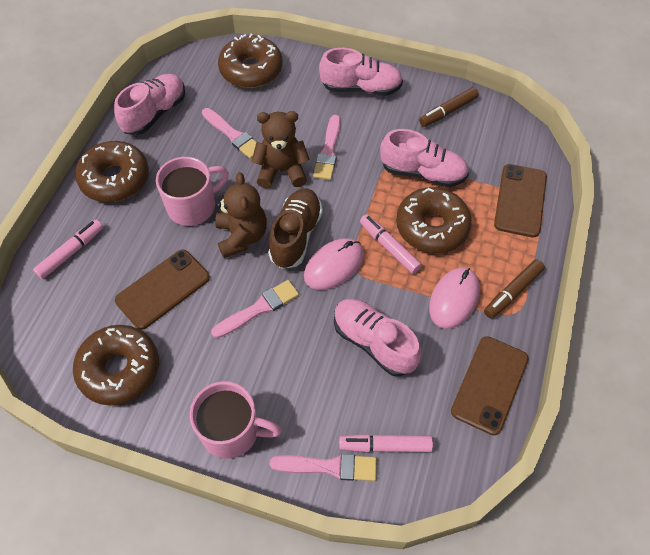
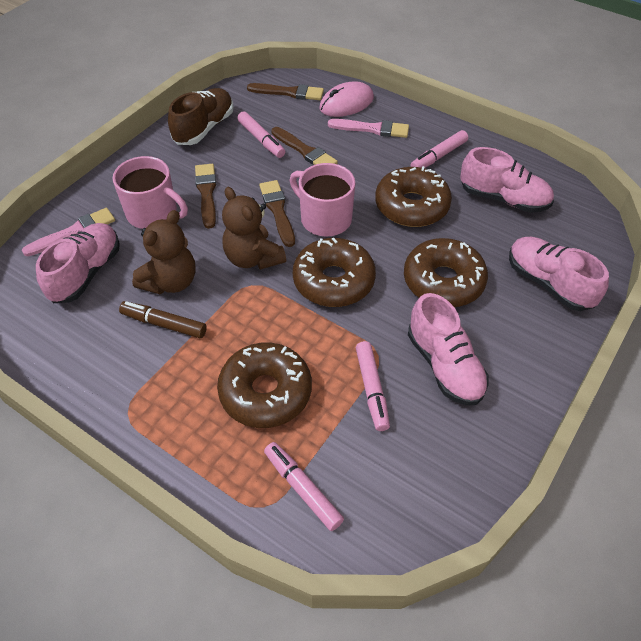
brown brush: none = 0 -> [195,164,216,229] [247,83,324,100] [259,180,295,247] [272,127,338,165] = 4
brown marker: [419,87,479,127] [484,259,545,319] = 2 -> [119,301,207,338] = 1
brown phone: [115,250,210,330] [451,336,529,435] [494,164,547,237] = 3 -> none = 0
pink brush: [202,108,256,159] [211,280,299,338] [269,454,377,481] [313,115,341,180] = 4 -> [22,208,115,256] [328,119,409,138] = 2
pink marker: [33,220,103,279] [339,434,433,452] [360,214,422,274] = 3 -> [237,111,285,158] [264,442,344,531] [356,341,390,431] [410,130,468,168] = 4
pink mouse: [304,238,364,290] [429,268,480,329] = 2 -> [319,81,374,117] = 1

